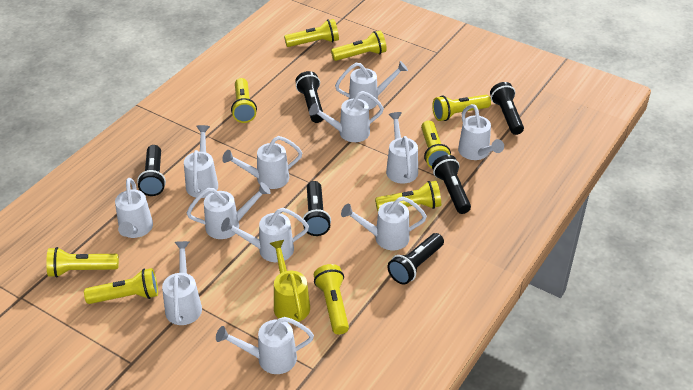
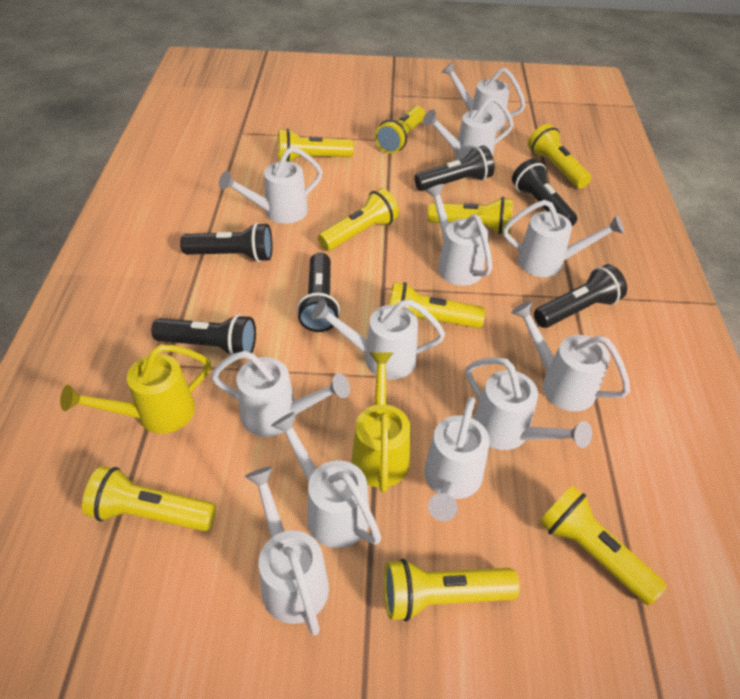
yellow watering can: [270,240,310,323] = 1 -> [60,344,211,434] [351,353,411,493] = 2

